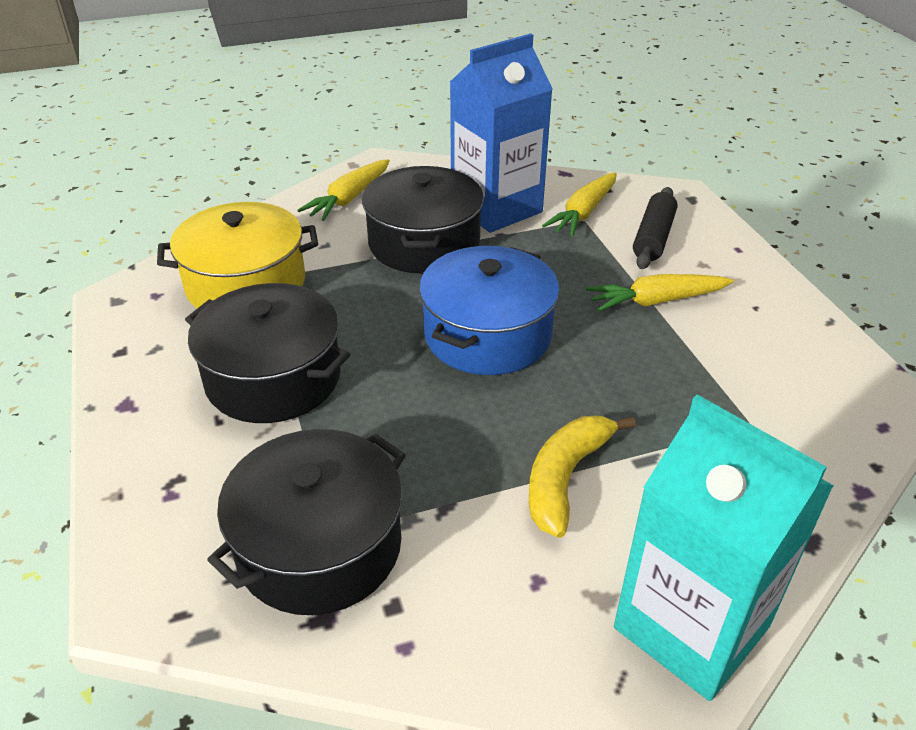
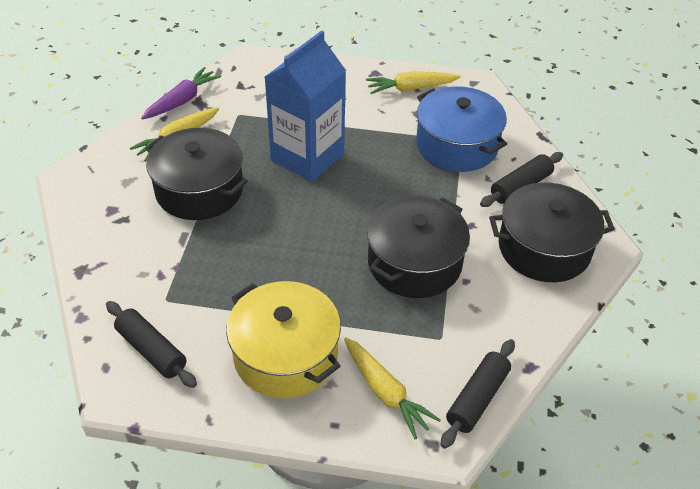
black rolling pin: [633,187,678,269] = 1 -> [106,301,197,388] [440,339,515,449] [480,152,563,207] = 3
purple carrot: none = 0 -> [141,67,221,119] = 1
turquoise carton: [614,394,834,701] = 1 -> none = 0
yellow banana: [529,415,636,538] = 1 -> none = 0

